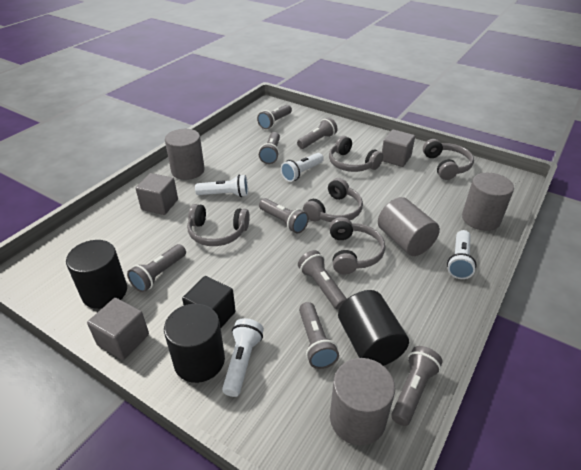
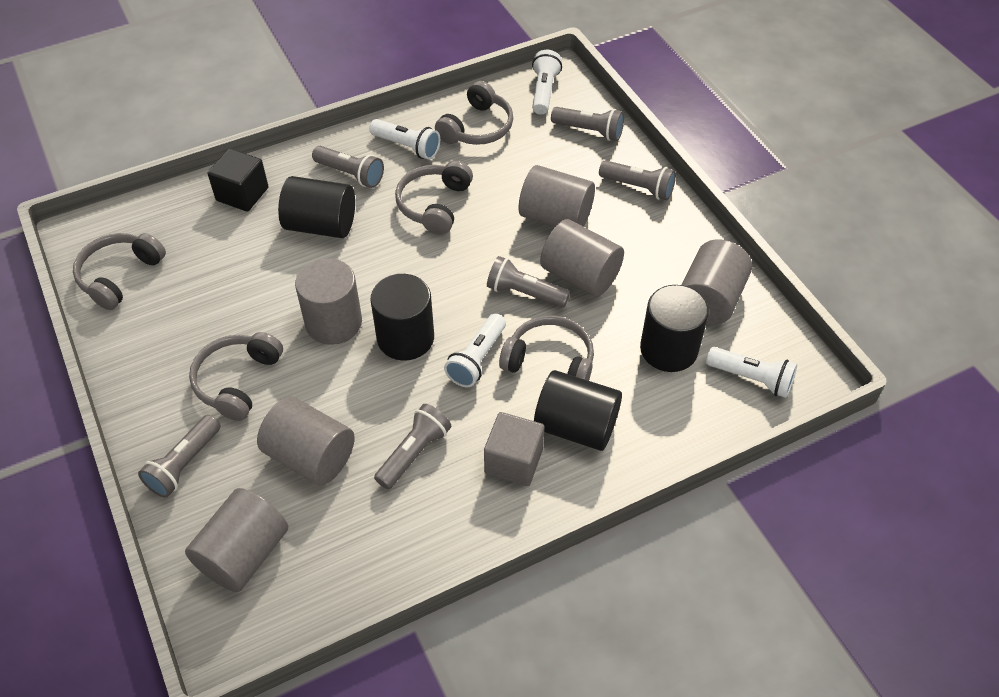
black cylinder: [66,240,127,309] [164,304,225,383] [338,290,409,366] = 3 -> [278,176,355,238] [371,274,434,361] [534,370,622,451] [640,285,709,372] = 4
grey cube: [87,298,149,360] [136,173,178,215] [382,130,415,167] = 3 -> [484,412,544,486] = 1
grey cylinder: [165,129,205,180] [330,358,395,446] [378,197,440,256] [462,173,514,231] = 4 -> [185,488,288,592] [257,396,355,485] [295,258,362,345] [519,165,595,227] [540,219,624,297] [681,239,752,325] = 6
grey flashlight: [127,244,186,292] [257,105,292,129] [259,132,280,164] [259,198,309,234] [297,117,337,149] [298,250,347,310] [299,302,339,369] [391,346,443,426] = 8 -> [138,415,220,498] [312,146,384,188] [374,404,451,489] [487,256,570,307] [551,107,624,141] [599,160,676,200] = 6

